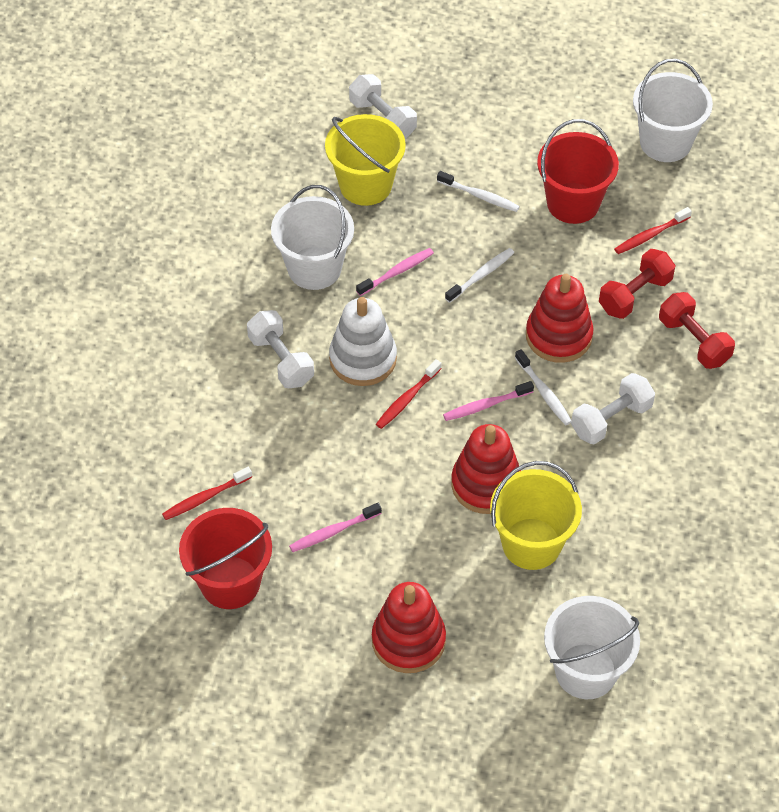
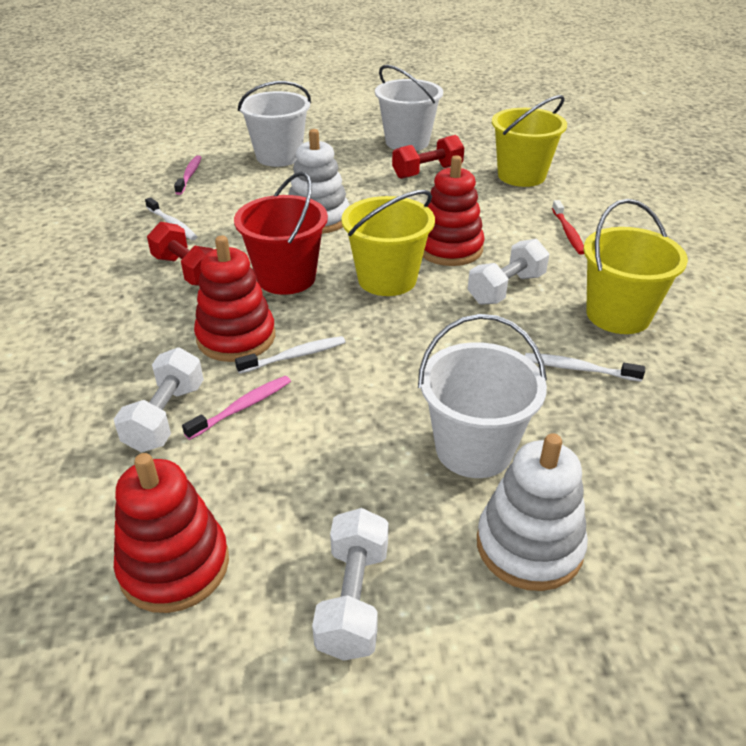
pink toothbrush: [289,503,382,552] [356,248,434,296] [443,381,534,421] = 3 -> [174,155,202,195] [182,376,291,440] = 2
red bucket: [179,508,272,609] [537,119,619,224] = 2 -> [234,171,328,295] = 1
red toothbrush: [162,467,252,520] [376,359,442,429] [614,207,692,254] = 3 -> [552,200,584,255] = 1
white stacking toy: [329,297,397,386] = 1 -> [288,129,349,234] [477,433,588,591] = 2
yellow bucket: [325,114,406,206] [490,461,582,570] = 2 -> [341,190,435,296] [492,95,567,187] [583,199,688,334] = 3

